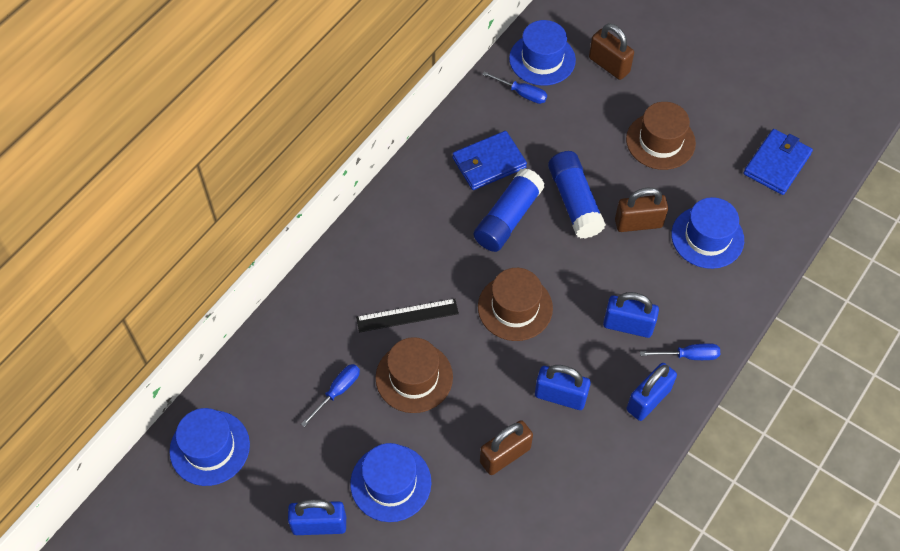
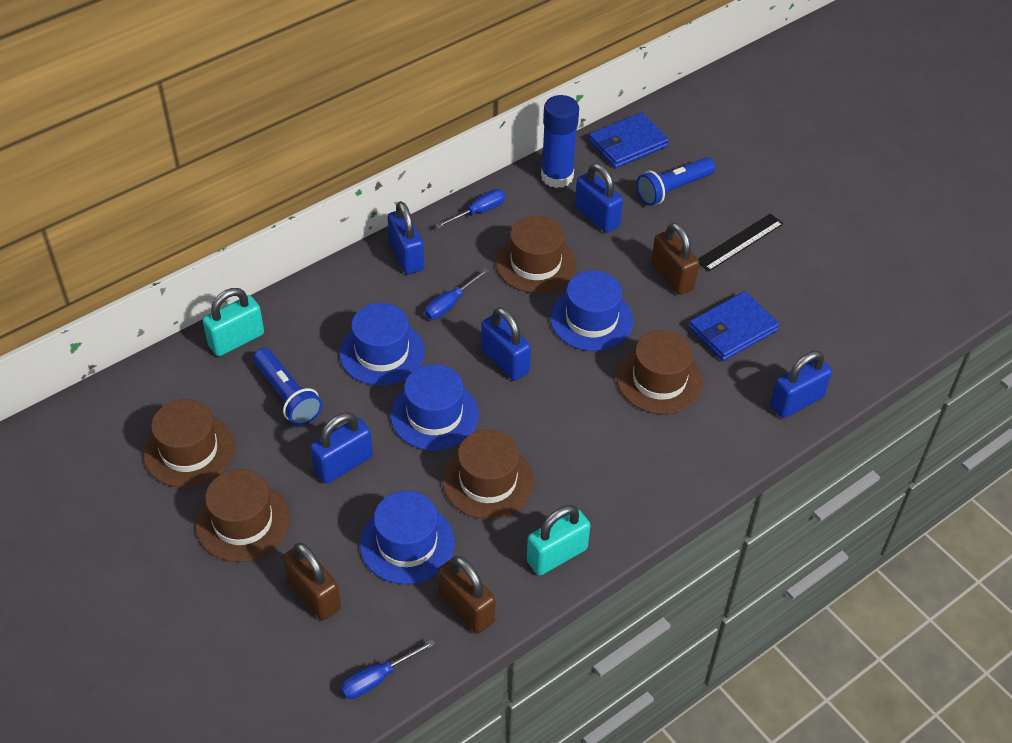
blue flashlight: none = 0 -> [253,348,322,426] [636,157,715,206] = 2
blue glue stick: [474,168,545,252] [548,151,606,239] = 2 -> [541,95,579,188] = 1
blue padlock: [288,500,346,535] [535,365,591,410] [603,292,659,338] [627,363,677,421] = 4 -> [310,413,373,484] [388,201,424,274] [481,307,531,380] [575,163,623,233] [770,351,832,418] = 5
brown hat: [376,337,453,413] [478,268,553,341] [626,102,696,170] = 3 -> [143,399,235,488] [195,469,290,562] [443,429,534,519] [496,216,576,293] [617,330,703,414] = 5
turquoise padlock: none = 0 -> [202,288,264,356] [527,505,590,575] = 2

